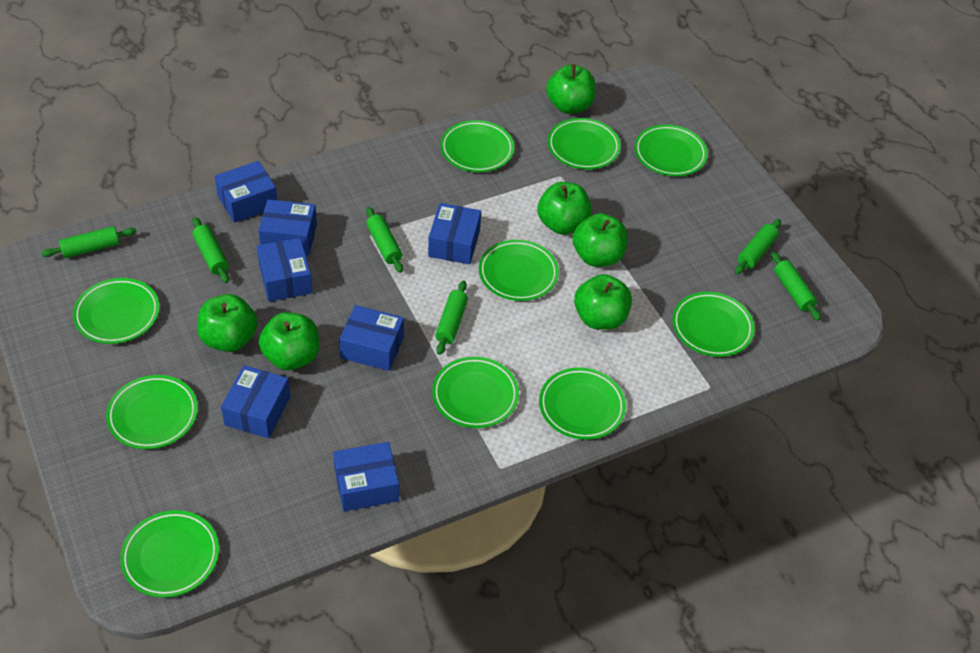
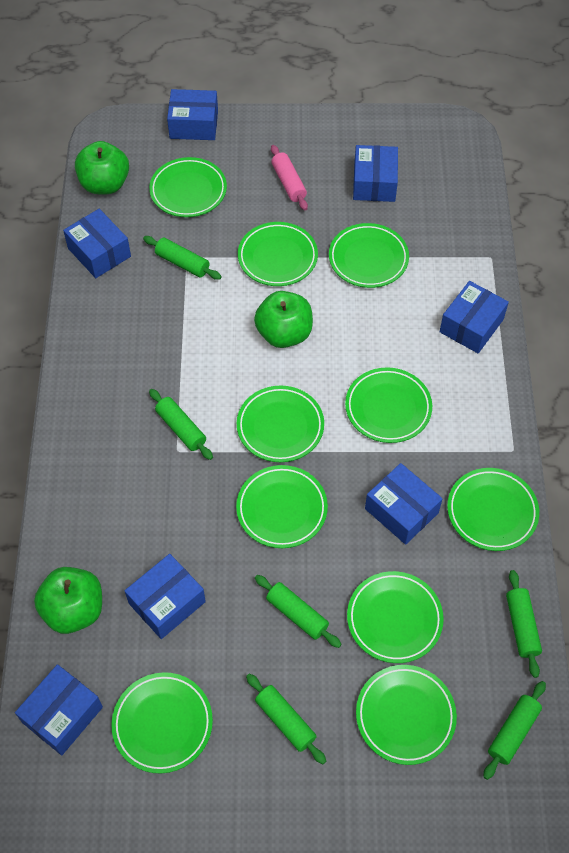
green apple: [197,294,258,352] [259,312,319,370] [538,182,592,235] [546,64,596,114] [573,213,628,267] [574,274,632,330] = 6 -> [34,567,102,634] [75,141,129,195] [254,291,313,348] = 3
pink rolling pin: none = 0 -> [271,145,308,210] = 1

